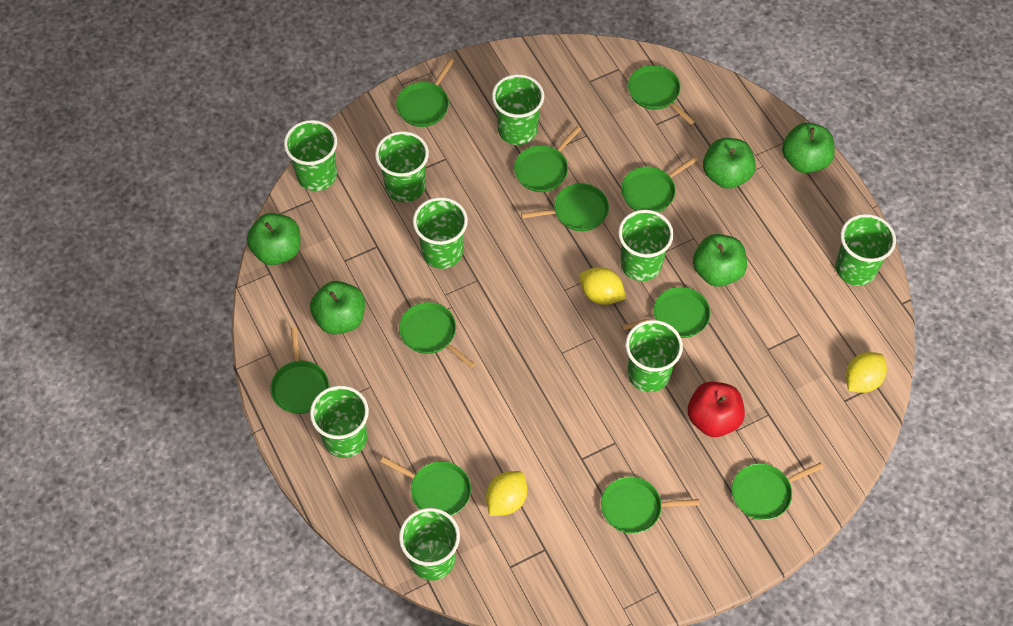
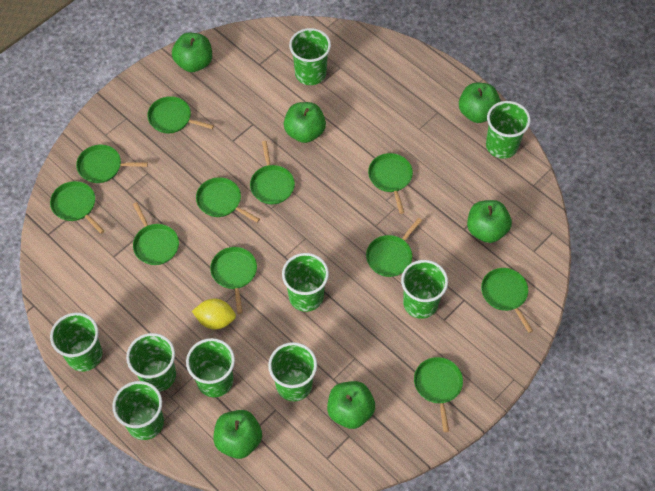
green apple: [247,213,300,265] [310,281,365,335] [693,234,747,287] [703,138,756,189] [782,123,835,173] = 5 -> [172,33,212,72] [213,410,262,459] [284,102,326,143] [327,381,375,429] [459,83,500,123] [467,200,512,243] = 6
red apple: [688,382,745,437] = 1 -> none = 0
yellow lemon: [486,471,527,516] [579,267,626,305] [846,352,887,393] = 3 -> [192,299,236,330] = 1

